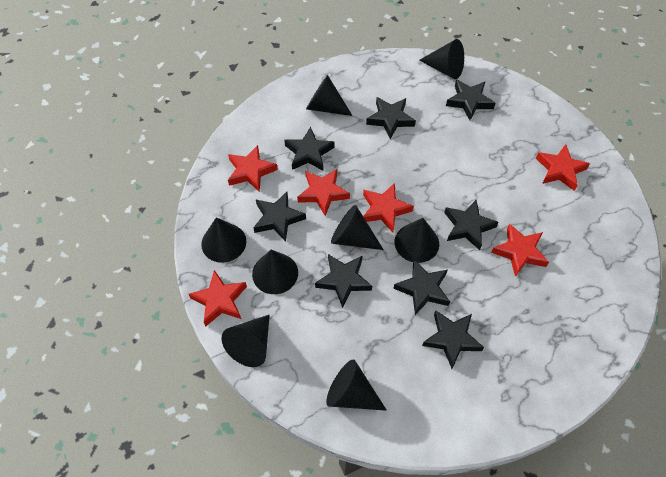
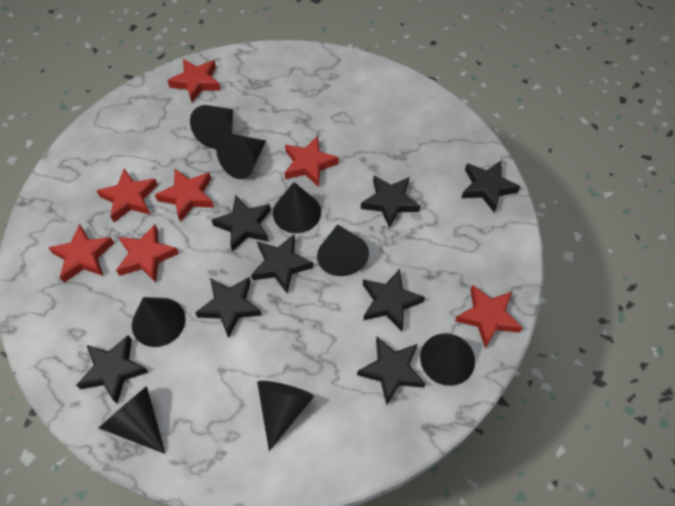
red star: [189,270,247,327] [228,145,278,192] [297,169,350,216] [363,183,414,232] [491,224,549,277] [536,144,590,191] = 6 -> [49,224,114,283] [97,169,158,222] [116,224,179,282] [155,169,214,222] [167,59,221,102] [285,136,339,187] [455,285,523,348] = 7

